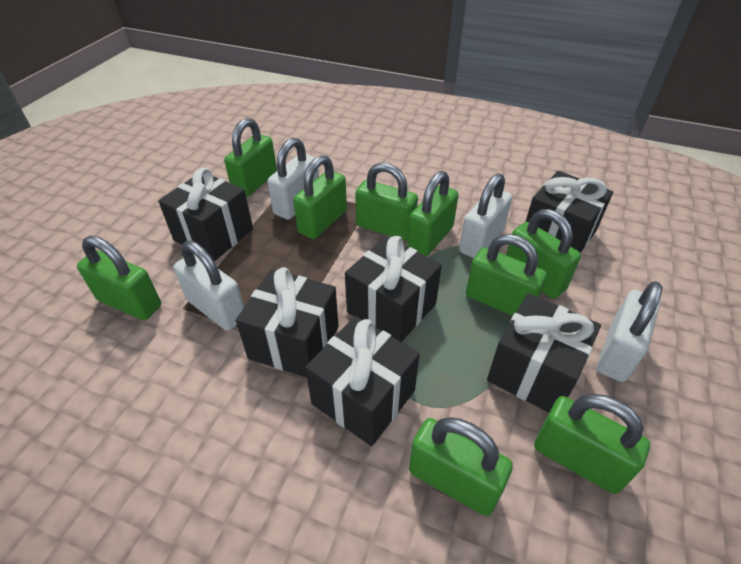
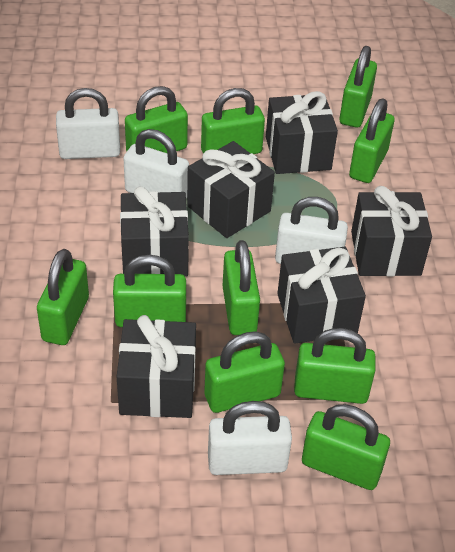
green padlock: [77,236,161,320] [224,118,277,197] [293,155,347,239] [355,163,418,241] [407,171,459,256] [409,417,513,516] [466,234,547,316] [506,209,581,299] [534,394,650,494] = 9 -> [37,249,89,345] [113,255,186,327] [125,86,188,153] [201,88,265,154] [204,331,285,413] [223,240,260,335] [294,328,376,404] [302,404,390,490] [339,46,377,128] [349,99,394,183] = 10

